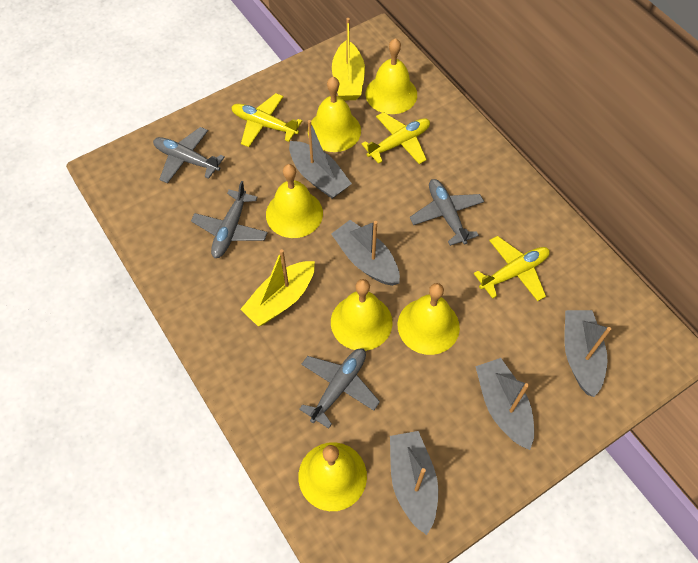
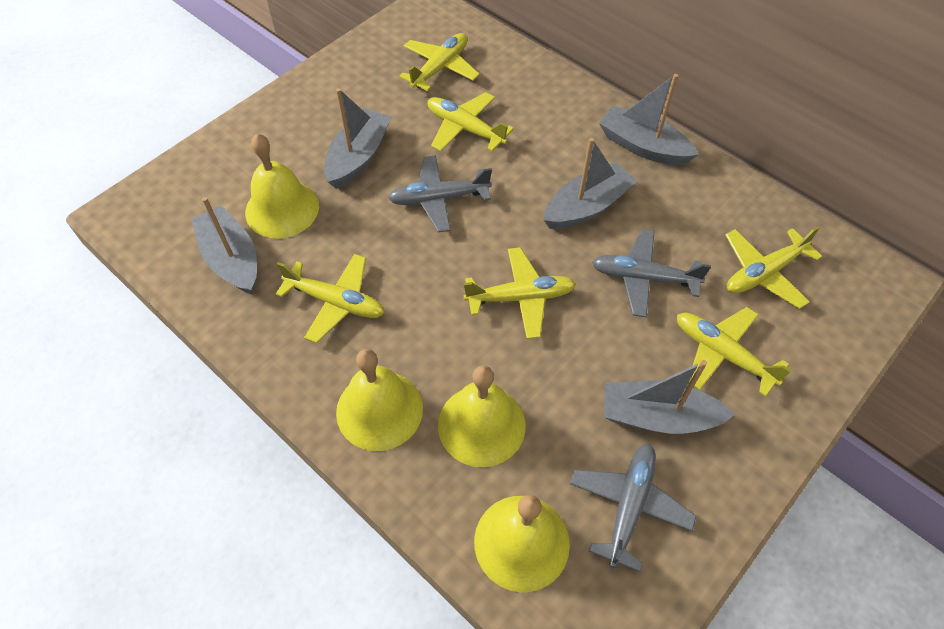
grey plane: [153,127,225,184] [191,181,268,258] [299,348,380,429] [410,179,484,246] = 4 -> [388,155,492,232] [570,444,696,572] [592,229,711,317] = 3
yellow bell: [266,164,323,238] [298,442,367,511] [308,77,361,152] [331,279,392,351] [366,38,417,114] [398,283,460,355] = 6 -> [245,134,319,238] [336,349,423,451] [438,365,526,467] [474,495,570,592] = 4
yellow boat: [240,249,315,327] [332,18,365,100] = 2 -> none = 0
yellow plane: [231,93,302,147] [362,112,430,164] [474,236,550,301] = 3 -> [276,254,384,343] [399,33,479,91] [428,92,514,151] [464,247,576,339] [677,307,792,397] [725,226,823,309] = 6

